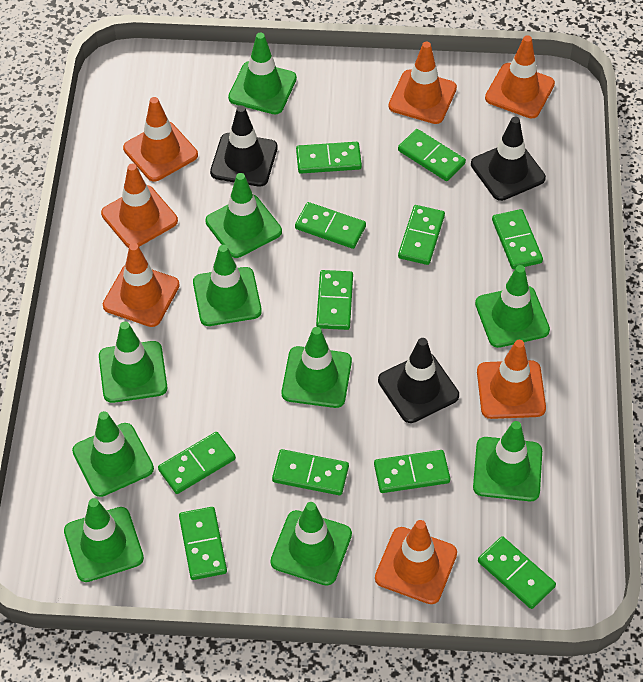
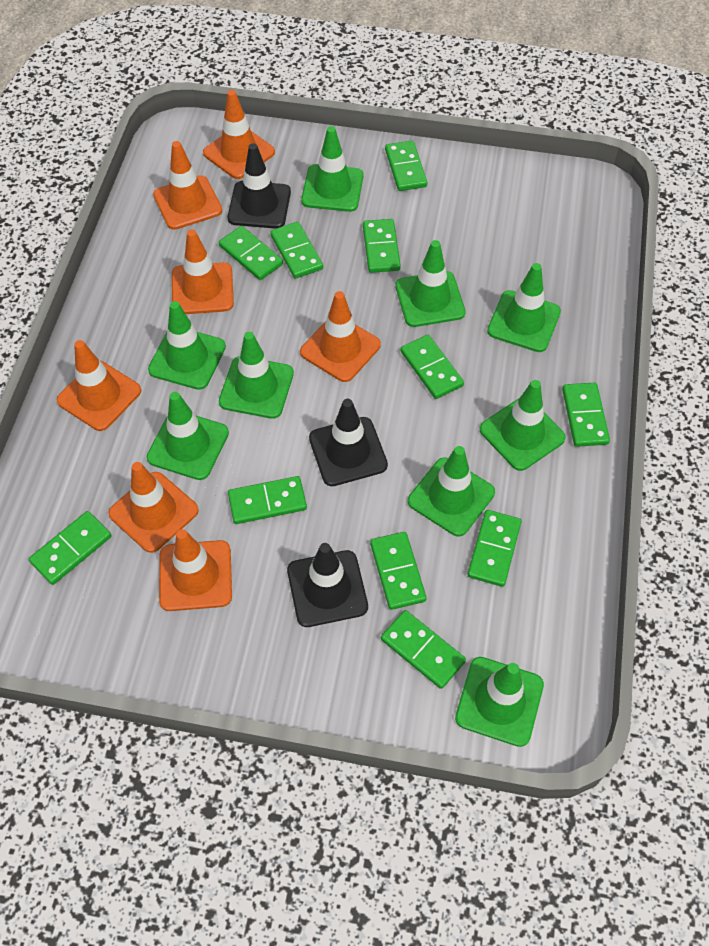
green traffic cone: [64,498,144,582] [72,411,154,497] [99,321,167,403] [193,245,262,326] [206,173,282,258] [228,32,297,114] [270,502,352,586] [282,327,352,408] [473,421,542,501] [475,265,550,348] = 10 -> [146,392,229,480] [148,301,226,390] [219,332,294,419] [301,126,364,212] [395,240,466,327] [408,446,495,537] [455,657,544,747] [480,380,566,471] [487,263,561,352] = 9

